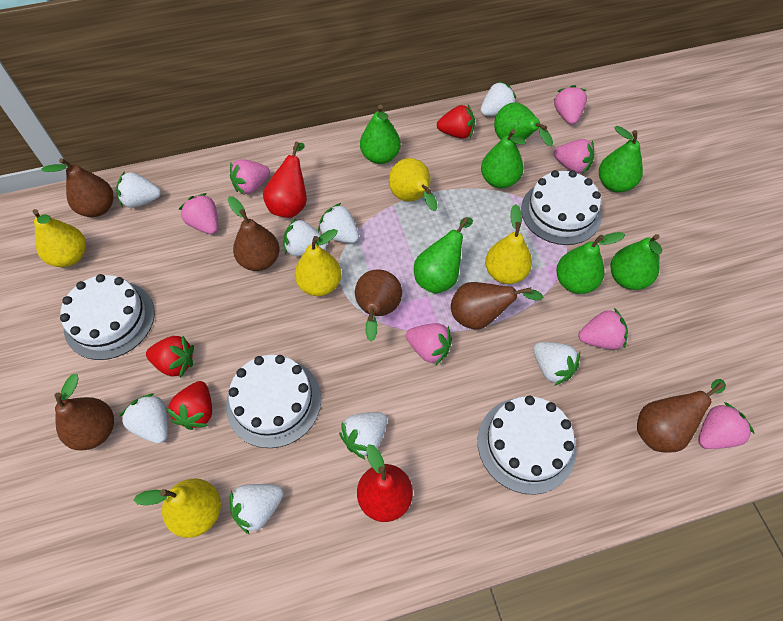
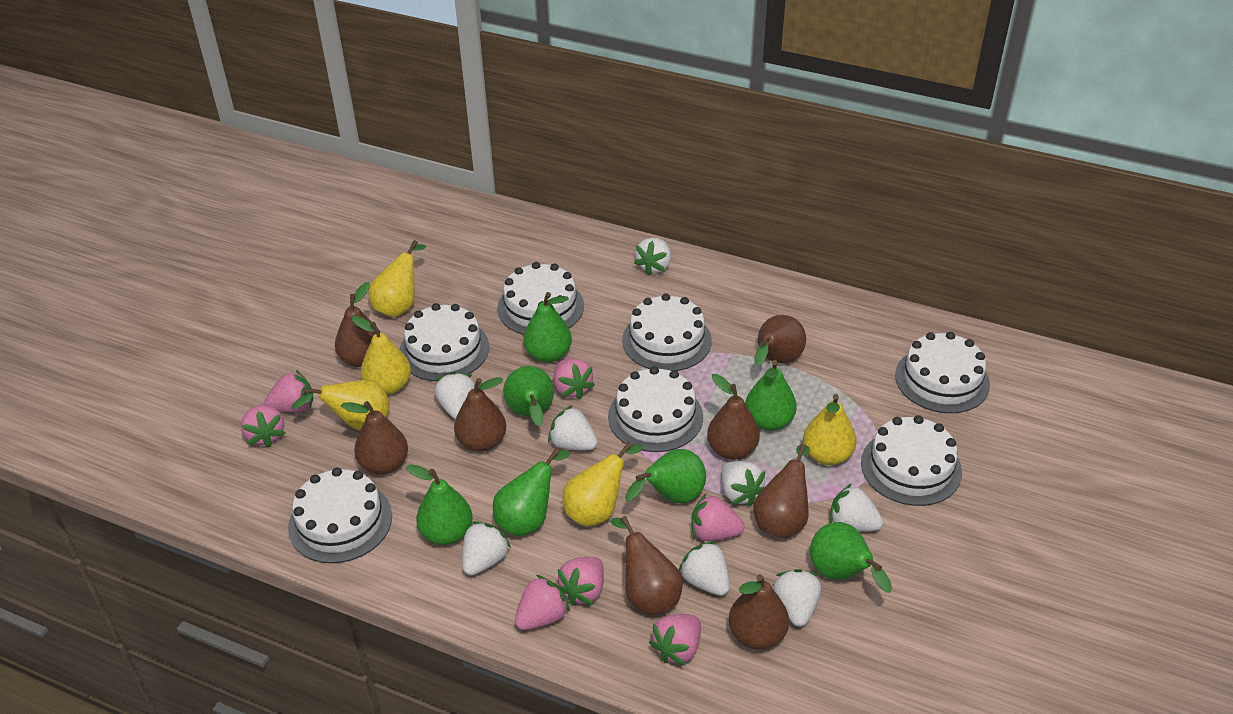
brown pear: [41,158,113,217] [54,374,114,450] [228,196,279,271] [355,269,402,342] [451,282,543,330] [637,379,726,453] = 6 -> [335,282,381,367] [341,401,408,475] [454,377,506,452] [610,516,683,615] [707,374,760,460] [729,574,789,650] [753,444,810,538] [754,315,806,366] = 8
red pear: [263,142,307,218] [357,444,413,522] = 2 -> none = 0
red strawberry: [146,336,194,378] [166,381,212,430] [437,105,475,139] = 3 -> none = 0
white cake: [60,274,155,360] [226,355,321,448] [478,396,577,494] [521,170,602,245] = 4 -> [288,467,392,563] [399,303,489,381] [497,262,584,335] [608,366,703,452] [622,293,712,371] [861,415,962,506] [895,332,990,413] = 7

